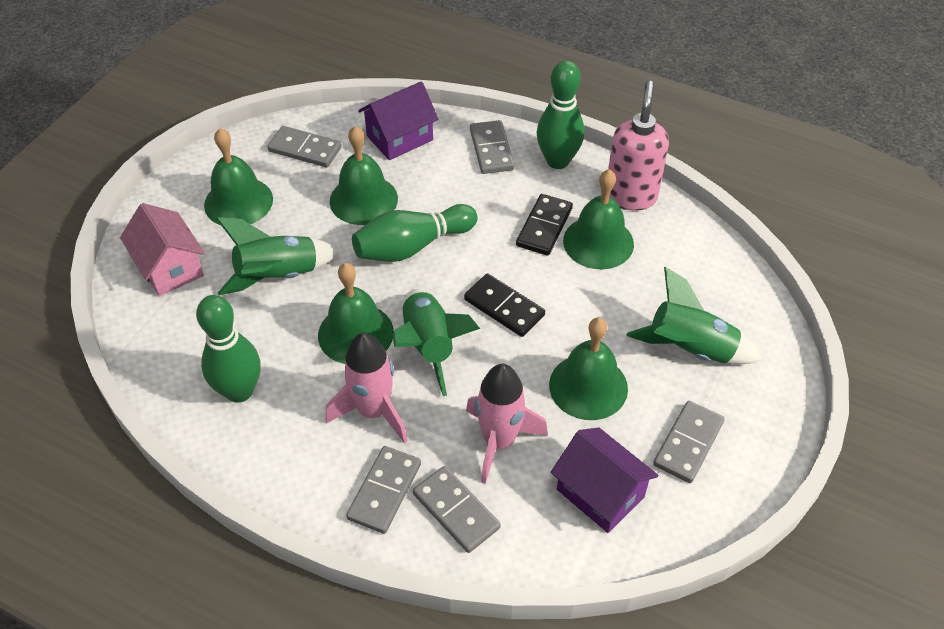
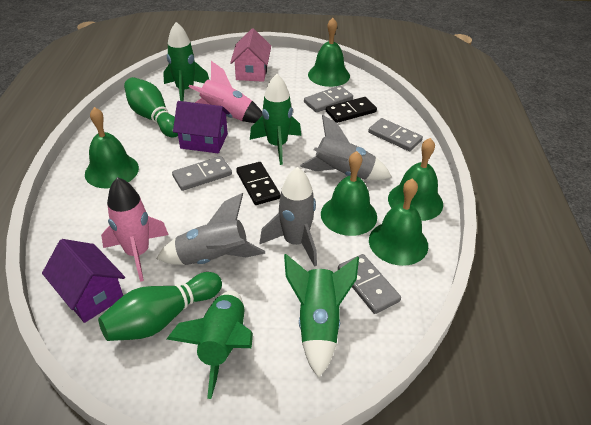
green bowling pin: [196,295,261,403] [352,204,478,262] [537,60,584,169] = 3 -> [98,272,222,341] [124,77,178,137] = 2
green rocket: [216,217,339,295] [393,289,480,396] [627,267,762,364] = 3 -> [163,22,209,101] [167,290,253,399] [250,74,301,165] [284,254,359,378] = 4
grey domino: [268,126,342,168] [346,446,421,534] [413,466,501,553] [470,120,515,174] [653,401,725,483] = 5 -> [172,156,232,191] [304,85,353,113] [338,254,401,314] [368,118,423,151] = 4
grey rocket: none = 0 -> [156,193,265,265] [260,167,317,267] [300,115,391,180] = 3
pink soap dispenser: [608,81,669,211] = 1 -> none = 0

